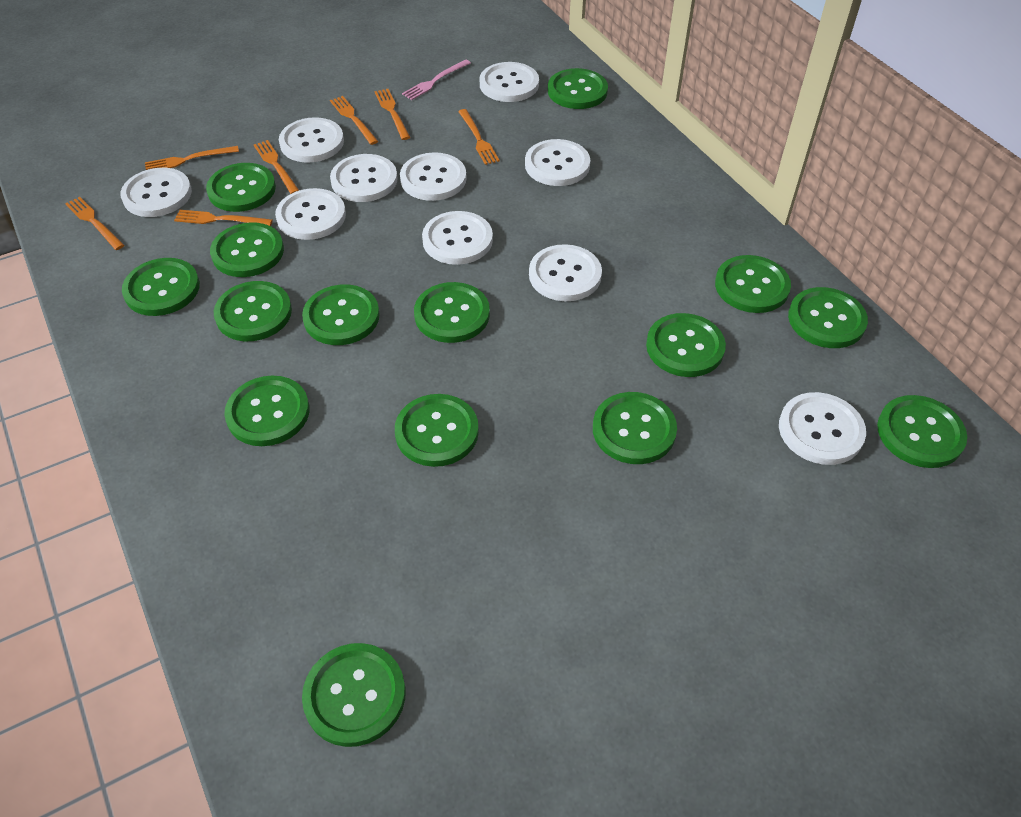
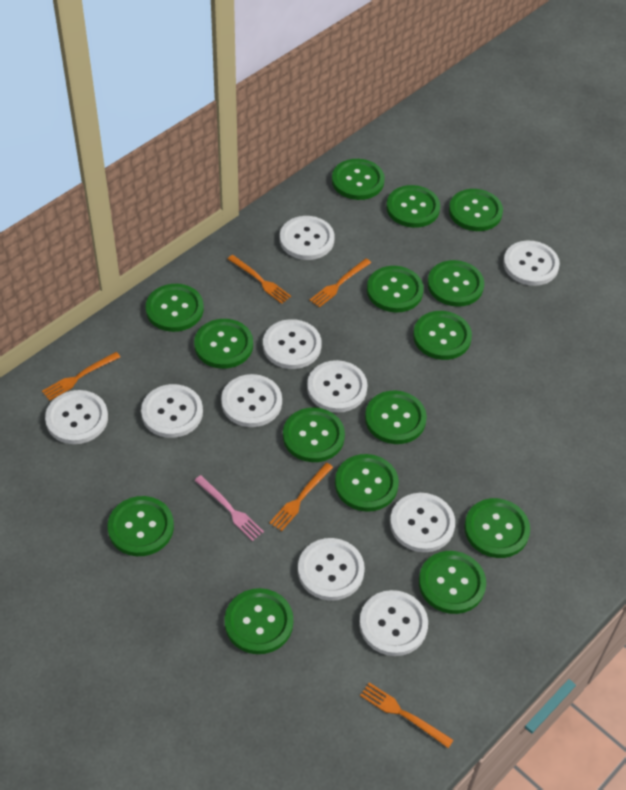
orange fork: [65,197,124,250] [145,146,239,170] [174,210,273,226] [254,140,299,194] [330,96,378,145] [374,89,410,140] [458,109,500,165] = 7 -> [42,352,120,401] [228,255,291,304] [270,463,333,531] [310,258,371,308] [360,683,453,748] = 5

